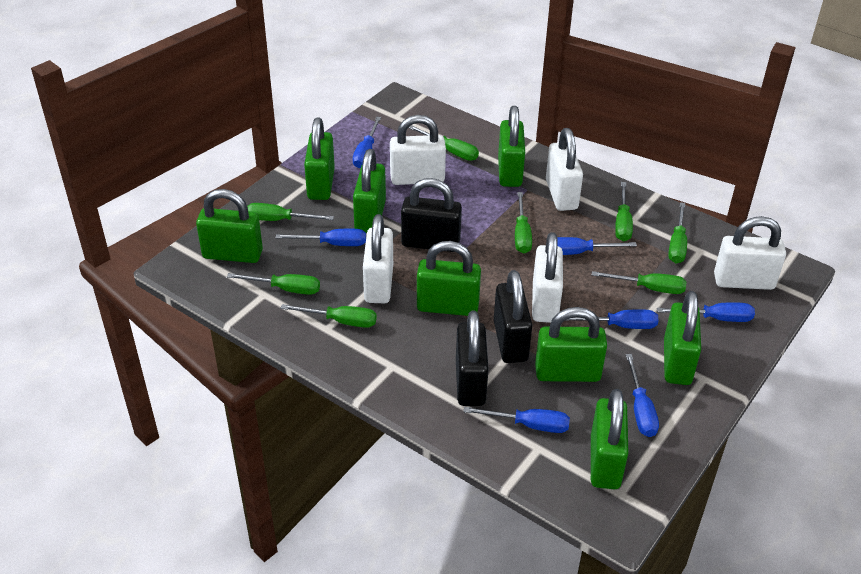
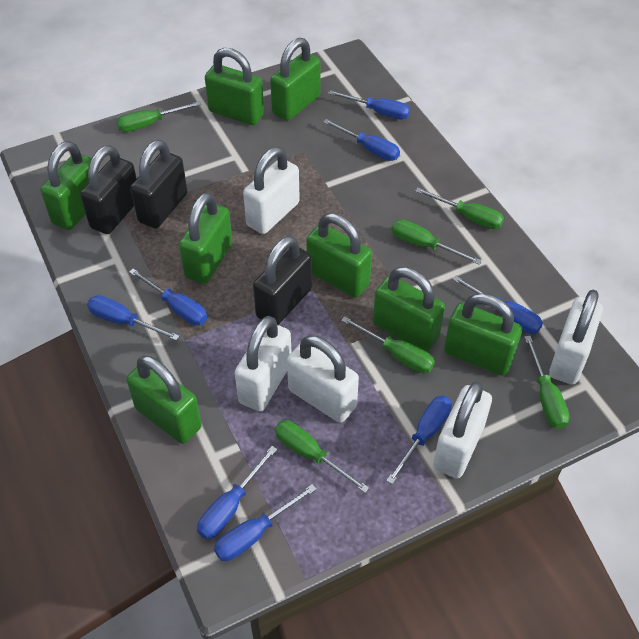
blue screwdriver: [276,229,366,246] [353,117,381,168] [463,407,570,433] [557,237,637,255] [565,309,658,329] [626,354,659,437] [657,302,755,322] = 7 -> [87,295,179,341] [129,268,207,326] [197,446,277,540] [214,484,317,561] [323,119,400,161] [328,90,410,119] [386,396,452,484] [452,276,543,334] = 8
green screwdriver: [227,273,320,295] [247,203,334,221] [281,304,377,328] [409,125,479,161] [515,192,532,254] [592,271,687,294] [615,182,633,242] [668,202,687,263] = 8 -> [116,101,201,132] [275,420,369,493] [341,316,435,373] [391,219,482,265] [415,188,504,229] [524,336,570,429] = 6

